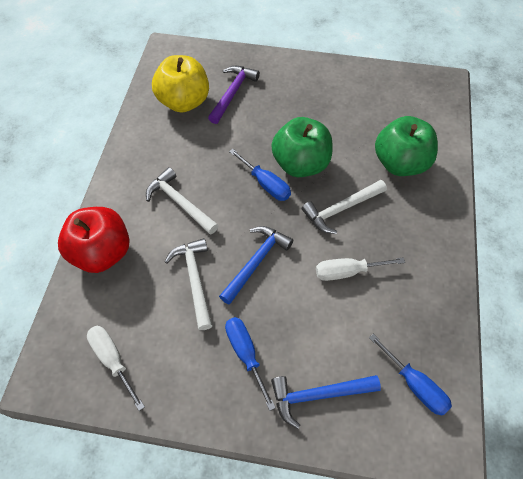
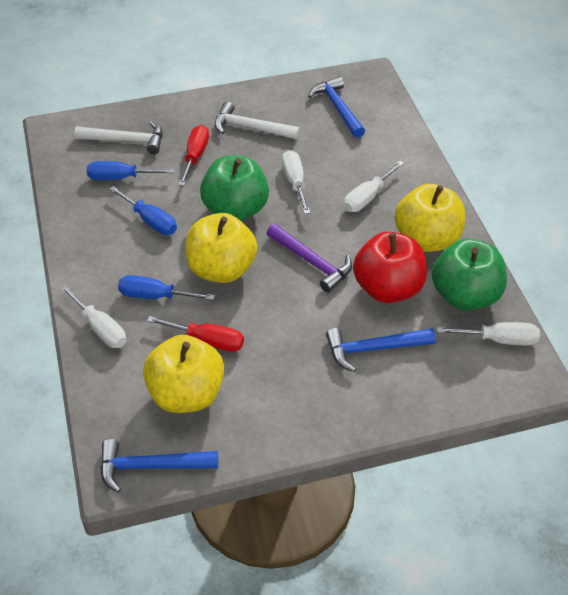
blue hammer: [219,226,293,305] [271,375,381,429] = 2 -> [101,439,218,493] [308,76,365,138] [326,328,436,372] = 3
red screwdriver: none = 0 -> [147,316,244,352] [179,125,209,186] = 2
white hammer: [146,167,219,235] [164,238,213,330] [302,180,387,234] = 3 -> [74,121,162,154] [215,102,300,140] = 2
white screwdriver: [87,326,145,411] [316,257,405,281] = 2 -> [60,285,126,348] [282,150,310,214] [344,161,404,212] [437,322,540,345] = 4
yellow apple: [152,55,209,113] = 1 -> [143,335,224,413] [185,213,257,283] [395,184,465,252] = 3

